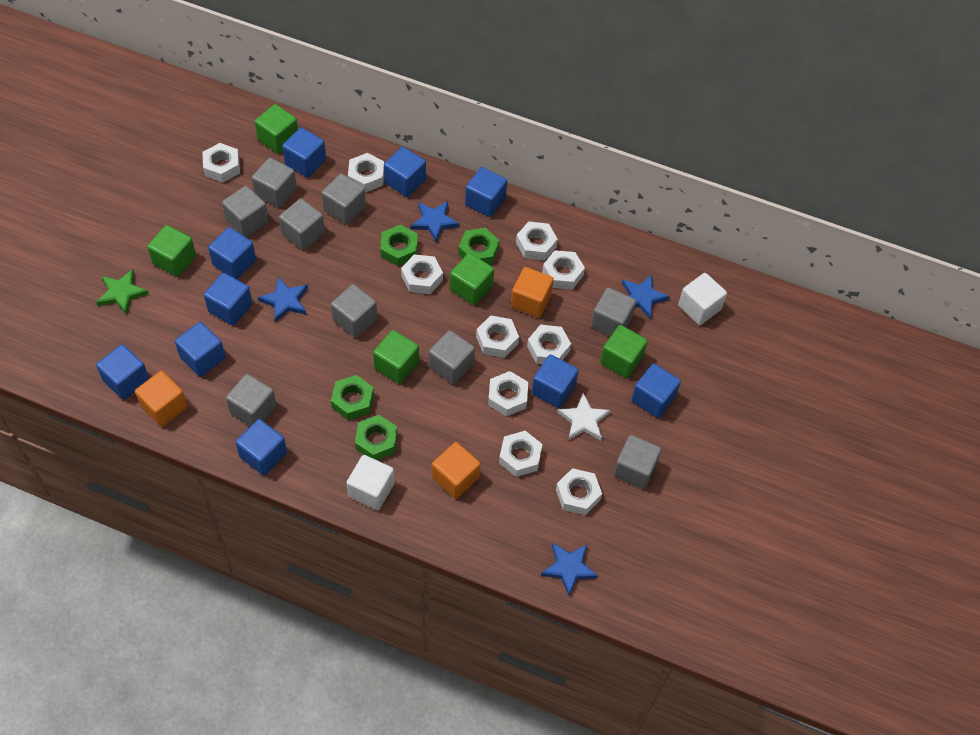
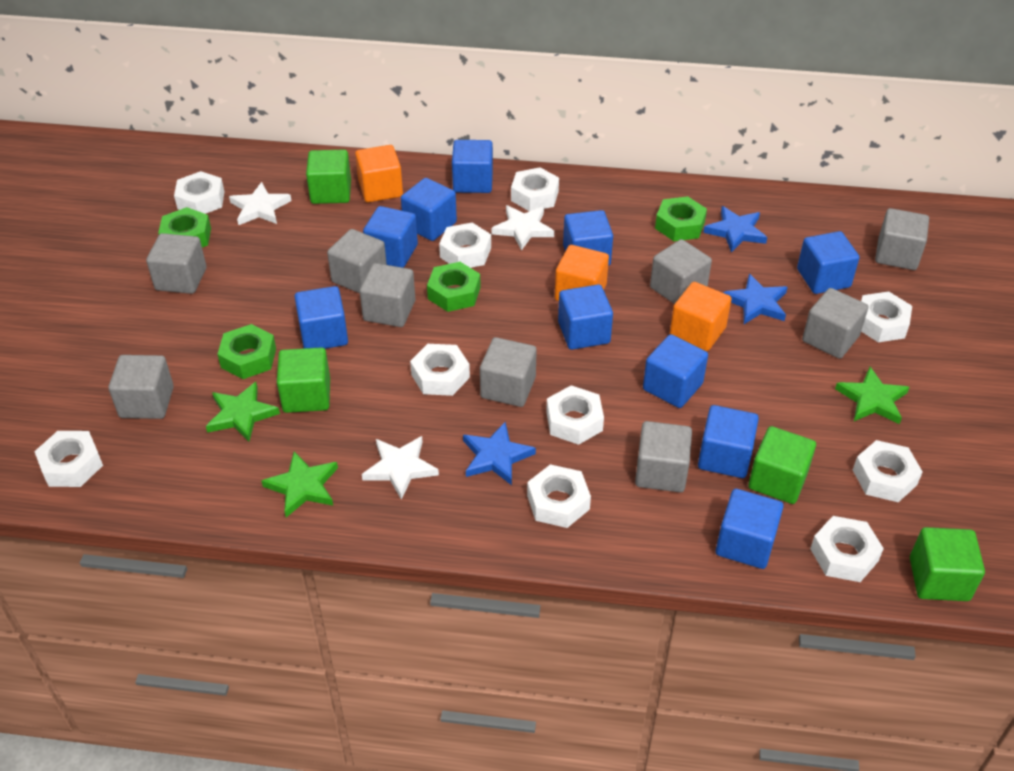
blue star: [258,277,308,323] [411,201,460,242] [541,542,598,596] [622,274,670,319] = 4 -> [463,422,536,485] [703,206,767,252] [723,274,788,324] = 3
green cube: [147,225,196,277] [255,104,298,154] [373,330,419,384] [450,253,494,305] [600,325,648,378] = 5 -> [277,347,330,413] [306,150,351,204] [748,426,816,504] [910,527,985,601] = 4
green star: [96,269,149,315] = 1 -> [206,382,280,442] [262,451,338,517] [835,367,909,424] = 3
white cube: [346,455,395,510] [678,273,727,325] = 2 -> none = 0
white star: [557,393,611,441] = 1 -> [229,182,292,225] [362,436,439,500] [491,205,554,251] = 3

